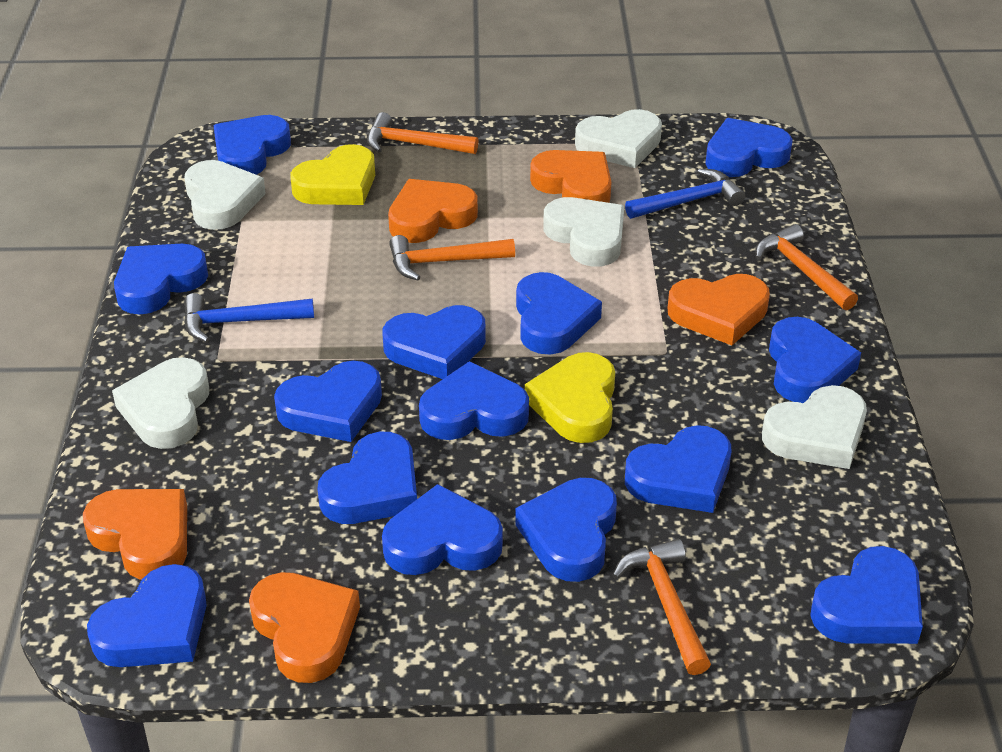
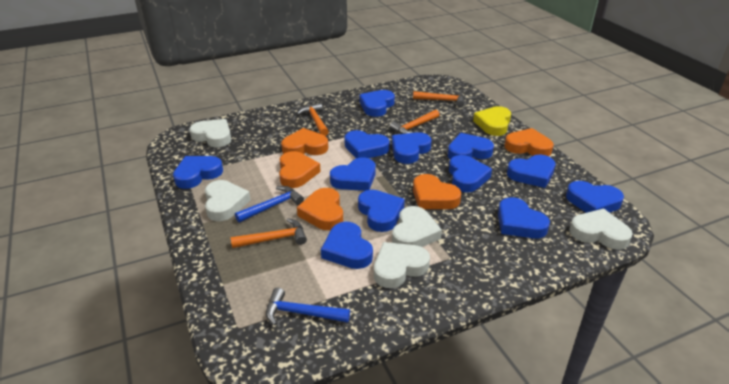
blue heart: [87,564,207,667] [114,244,208,315] [213,115,291,175] [274,361,382,442] [317,432,417,524] [382,484,503,575] [383,305,486,379] [419,361,529,440] [515,478,617,582] [516,272,602,355] [625,425,731,513] [705,118,793,177] [769,317,861,403] [810,546,923,644] = 14 -> [173,156,223,189] [321,222,373,269] [330,158,376,191] [344,130,390,158] [358,190,405,232] [359,90,395,117] [392,132,431,164] [448,133,494,159] [449,155,492,193] [498,197,550,239] [507,154,555,188] [566,181,624,213] = 12
yellow heart: [290,144,375,205] [525,352,615,443] = 2 -> [473,106,511,136] = 1

